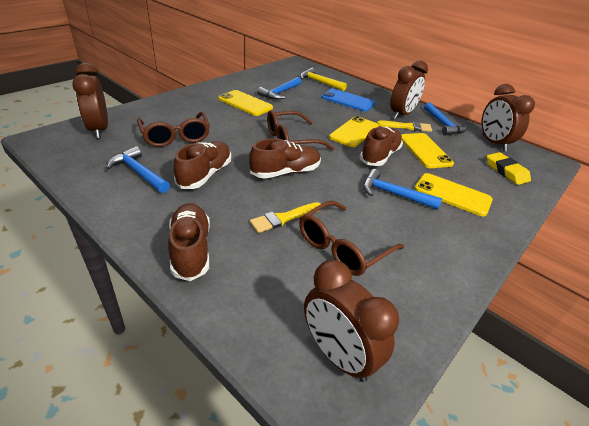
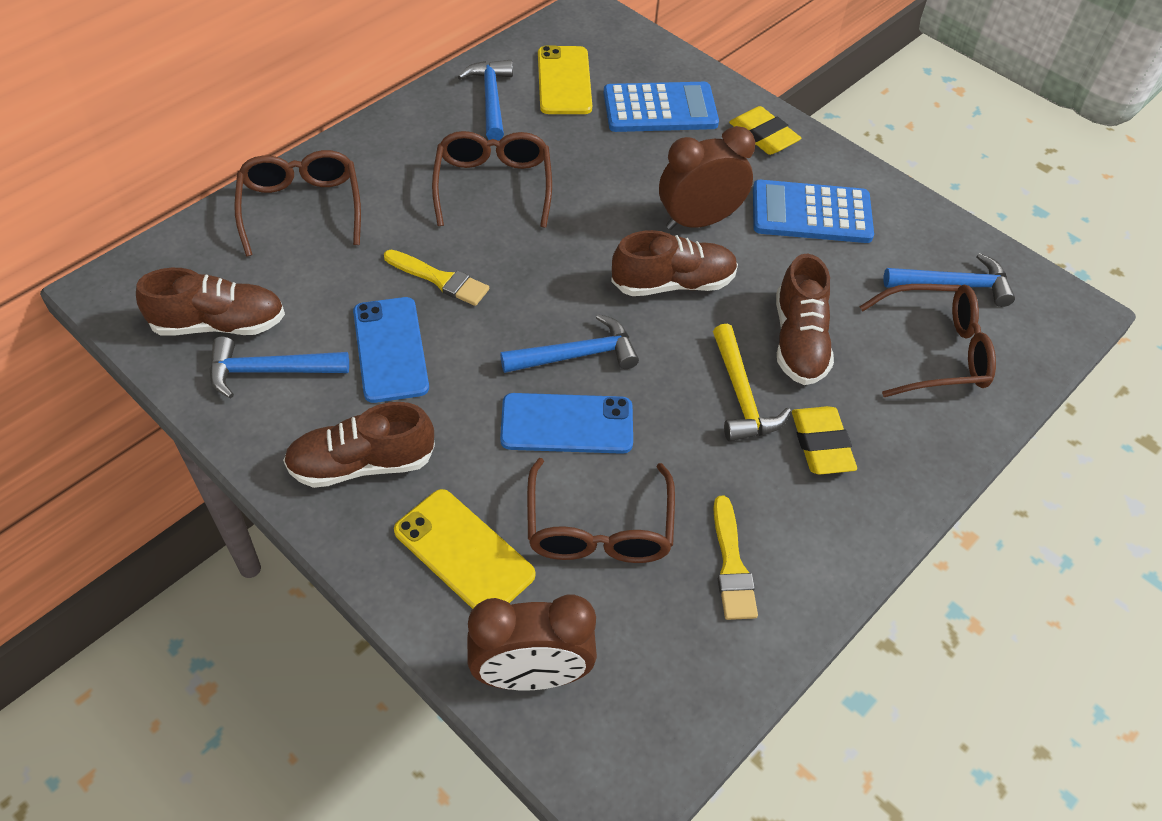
blue calculator: none = 0 -> [603,82,719,132] [753,180,874,243] = 2
blue phone: [321,88,376,112] = 1 -> [353,297,429,403] [500,393,633,454] = 2
brown clock: [72,63,108,139] [304,260,399,382] [390,61,428,119] [482,84,535,151] = 4 -> [467,594,597,690] [659,126,755,230] = 2
brown glasses: [137,112,210,147] [267,110,334,151] [299,201,404,276] = 3 -> [234,150,361,256] [432,131,552,228] [527,458,675,563] [859,284,996,397] = 4
yellow eraser: [487,152,531,185] = 1 -> [729,106,801,155] [792,406,857,475] = 2
yellow phone: [219,90,273,116] [329,116,379,147] [401,133,454,168] [414,173,493,216] = 4 -> [394,489,535,609] [538,46,592,114] = 2

